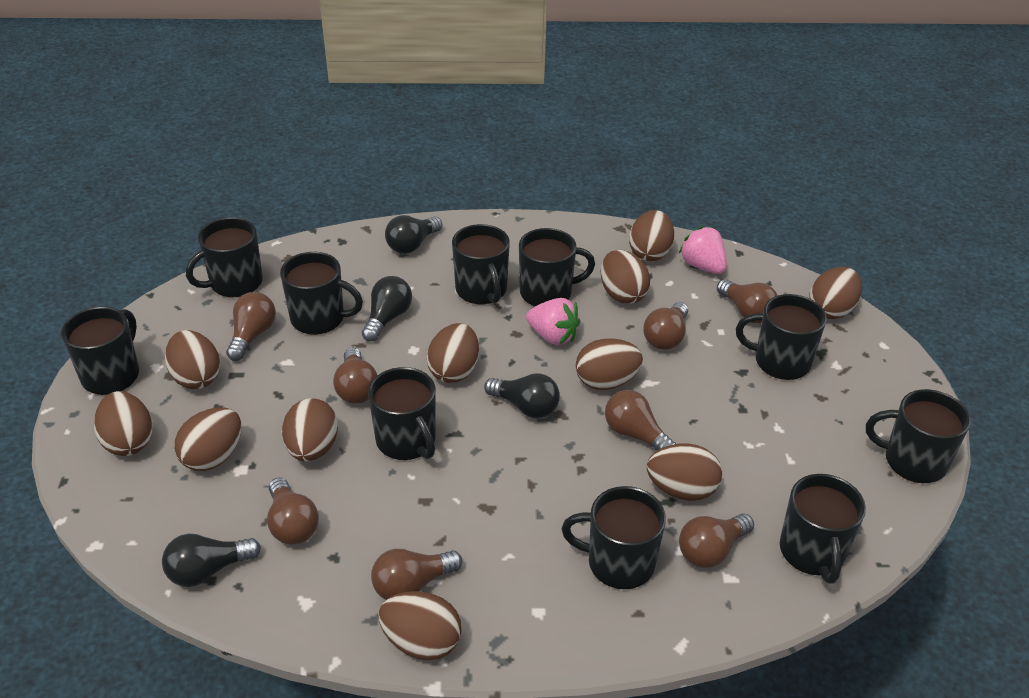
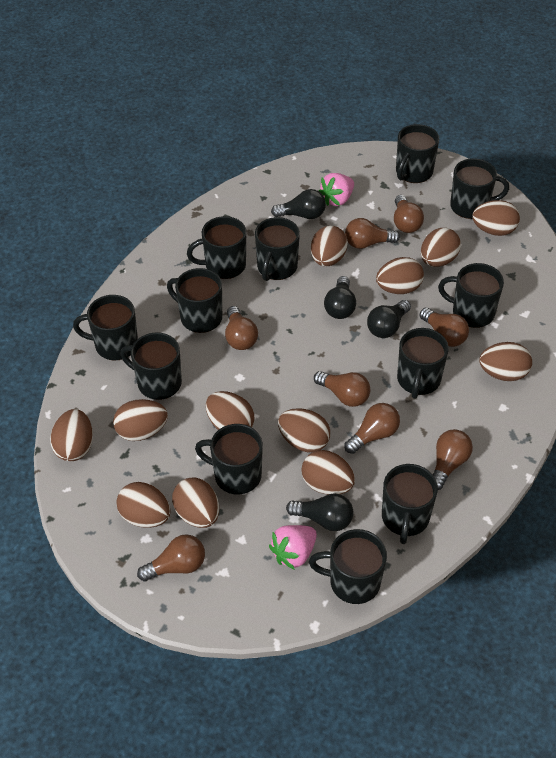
black mug: [61,307,139,395] [186,217,263,297] [280,252,363,335] [368,367,436,460] [452,224,510,304] [519,228,595,306] [562,486,666,589] [736,294,827,380] [780,474,866,584] [866,389,971,483] = 10 -> [73,295,138,360] [120,332,182,400] [167,268,222,333] [187,216,246,279] [195,424,263,494] [255,217,300,281] [309,529,387,604] [382,464,438,544] [396,124,439,183] [397,328,449,399] [438,263,504,328] [450,158,509,219] = 12
brown egg: [94,391,152,456] [165,330,220,389] [174,407,242,471] [282,398,338,462] [378,591,461,660] [427,323,479,383] [576,338,643,390] [601,250,650,304] [629,210,674,261] [647,444,722,501] [810,267,862,319] = 11 -> [50,409,93,461] [113,399,168,441] [117,482,170,528] [172,477,219,528] [206,391,255,430] [278,408,330,452] [301,450,355,495] [311,226,348,267] [376,257,424,294] [421,228,461,267] [472,200,520,236] [479,342,532,381] = 12

